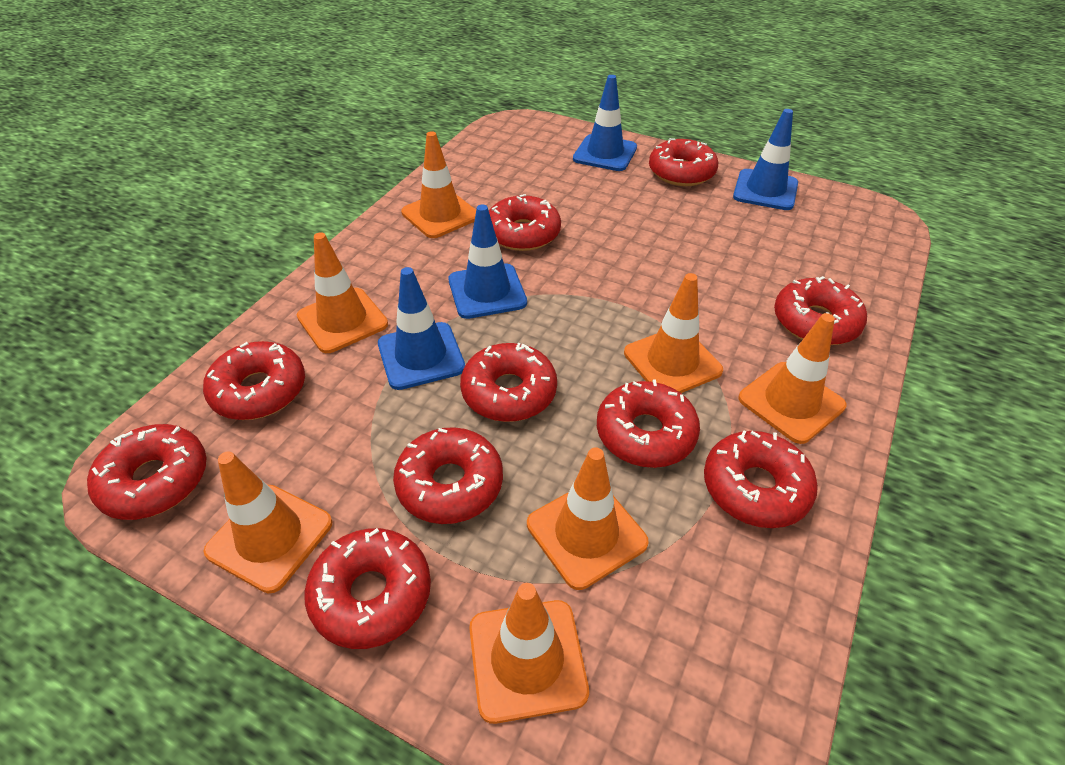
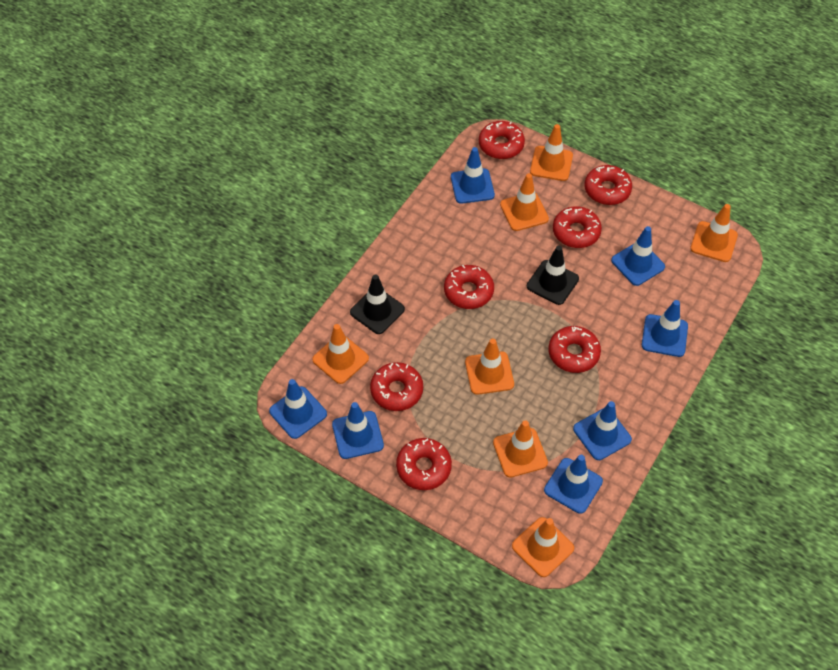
black traffic cone: none = 0 -> [350,274,405,334] [527,246,579,305] = 2
blue traffic cone: [378,267,465,390] [448,204,527,319] [573,75,637,171] [733,109,798,210] = 4 -> [269,379,327,439] [332,402,384,459] [451,147,495,204] [544,455,603,514] [573,401,632,460] [611,226,665,286] [642,300,688,357] = 7
red donut: [87,424,207,520] [203,341,305,420] [304,528,431,649] [393,427,503,524] [460,343,557,422] [489,194,561,251] [597,379,700,468] [649,138,718,186] [704,430,818,528] [774,276,867,345] = 10 -> [370,362,423,411] [396,438,452,490] [444,265,494,309] [479,121,525,159] [548,326,601,373] [553,206,602,248] [585,165,632,205] = 7

